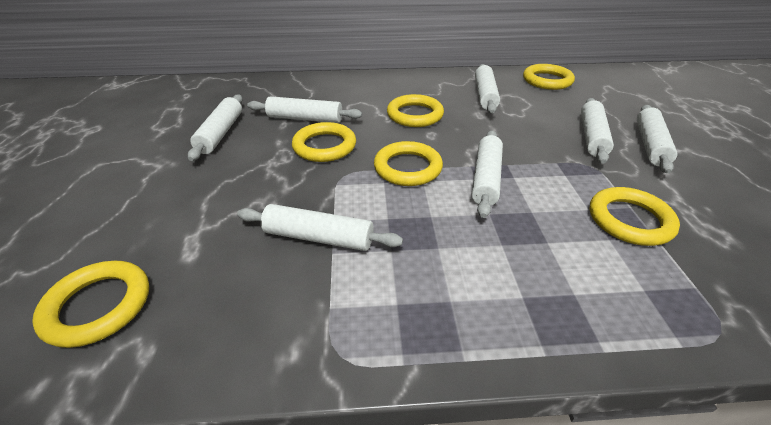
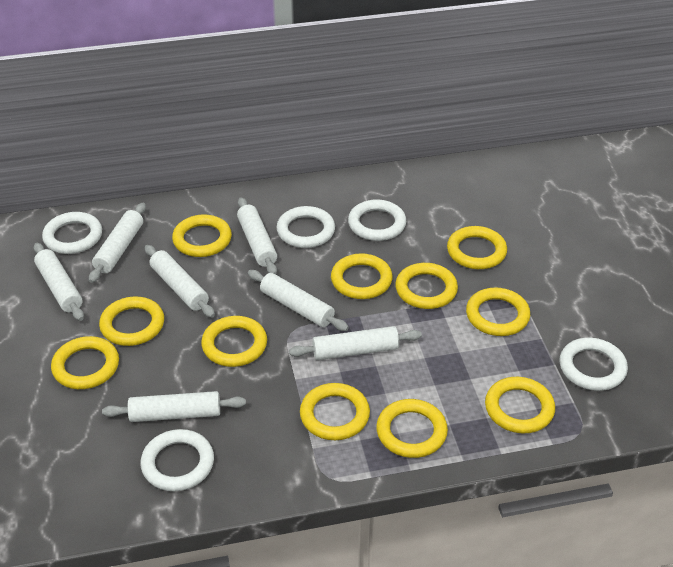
white ring: none = 0 -> [42,212,102,254] [141,429,214,491] [276,206,335,248] [348,199,406,241] [560,338,628,391] = 5
yellow ring: [32,261,149,348] [292,122,356,162] [374,141,443,186] [387,94,444,127] [523,64,575,90] [590,187,680,246] = 6 -> [51,336,119,389] [99,296,164,346] [172,214,232,257] [201,316,267,367] [300,383,370,440] [331,253,393,299] [376,399,448,458] [395,263,458,309] [447,226,507,269] [466,288,530,336] [485,377,555,433] = 11

